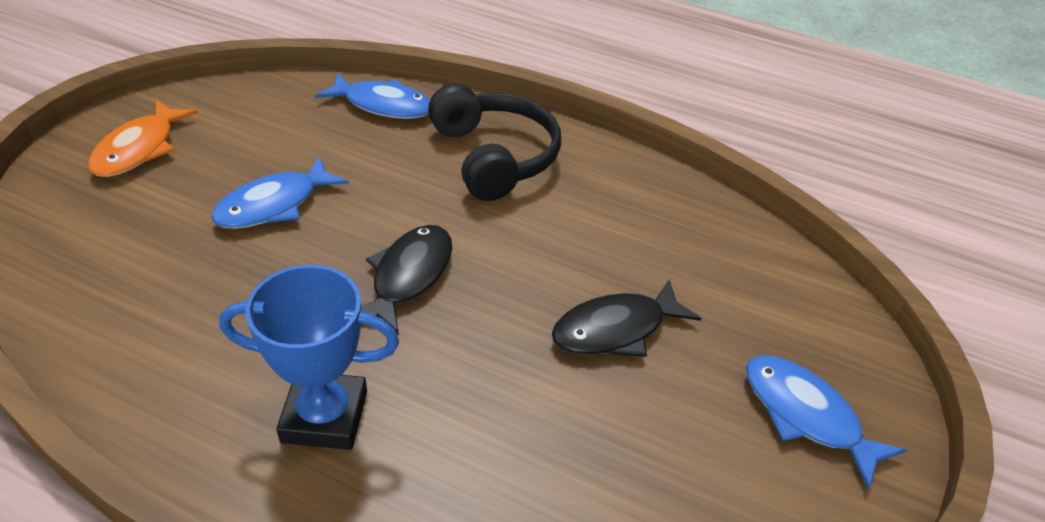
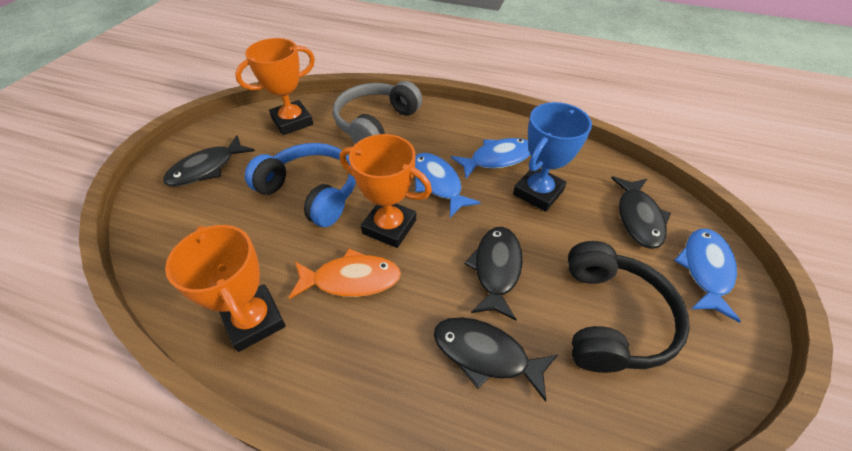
black fish: [361,225,452,335] [552,279,701,357] = 2 -> [163,135,255,186] [434,317,557,402] [464,227,523,321] [611,176,671,249] = 4
blue headphones: none = 0 -> [245,143,356,227] = 1
grey headphones: none = 0 -> [333,81,422,144] = 1
orange trophy: none = 0 -> [165,225,286,352] [235,38,315,135] [340,134,432,248] = 3

